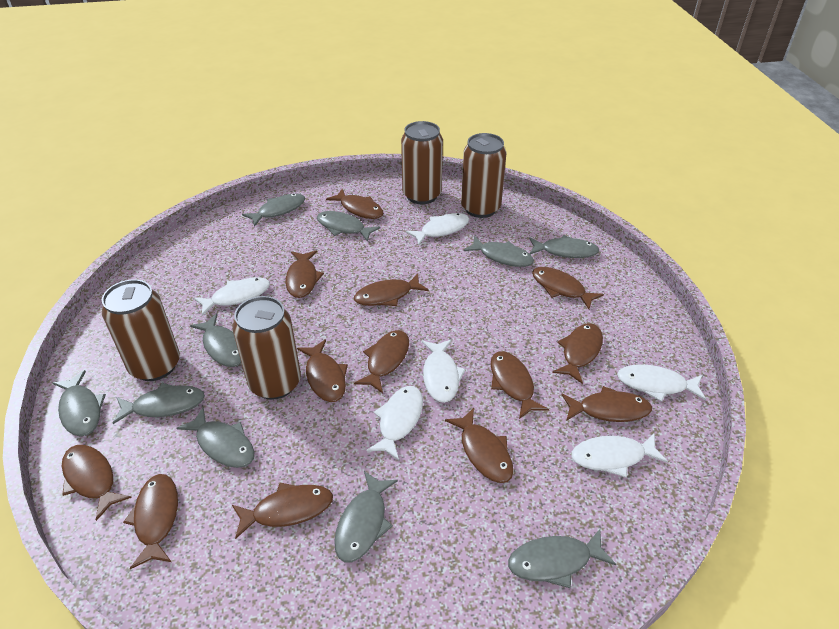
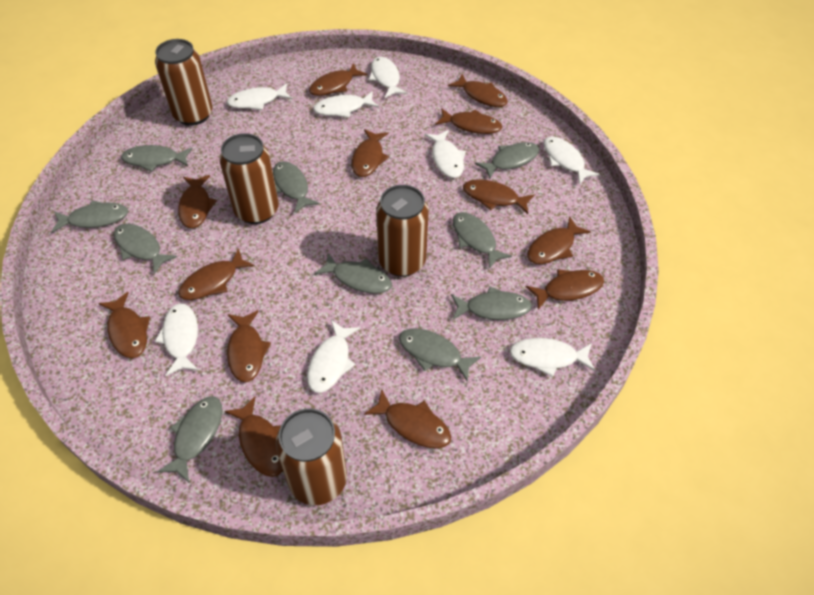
white fish: [194,277,270,316] [366,386,423,460] [405,213,469,246] [422,339,466,403] [572,433,668,477] [617,364,706,402] = 6 -> [155,303,199,376] [227,83,292,110] [307,320,360,393] [313,91,379,118] [369,57,407,98] [425,130,466,178] [509,338,595,377] [543,136,600,184] = 8

